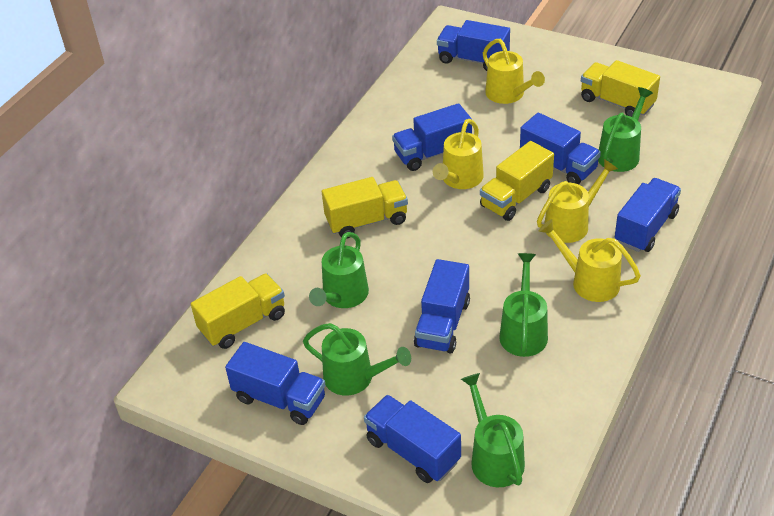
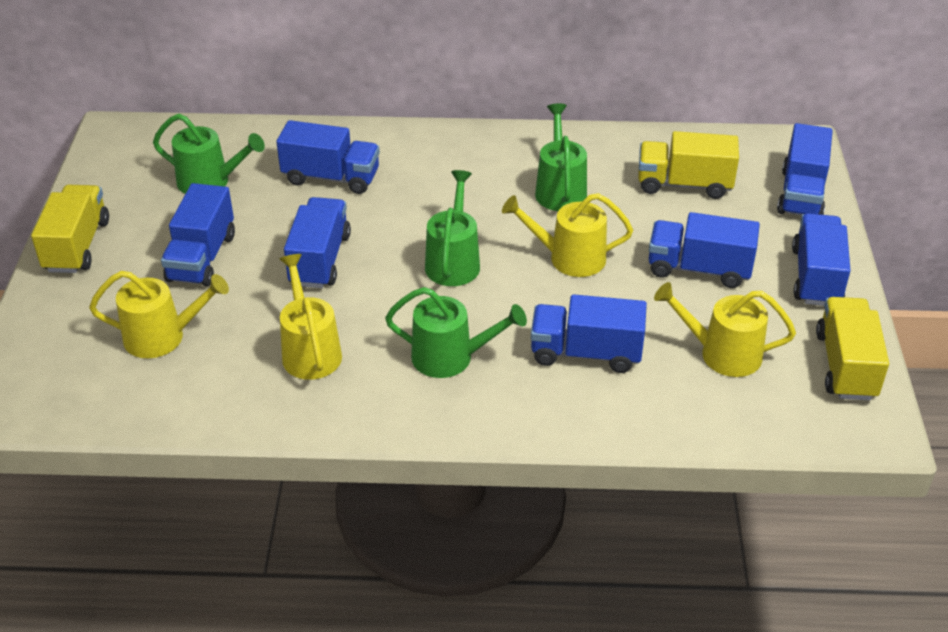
green watering can: [303,323,411,395] [309,232,369,308] [461,373,525,487] [499,253,548,357] [598,87,653,172] = 5 -> [153,114,265,194] [385,287,527,378] [425,170,480,286] [535,103,587,211] = 4
yellow truck: [191,273,285,349] [322,177,408,239] [480,141,554,221] [581,60,660,117] = 4 -> [31,185,109,273] [638,131,739,199] [816,297,889,400] = 3

